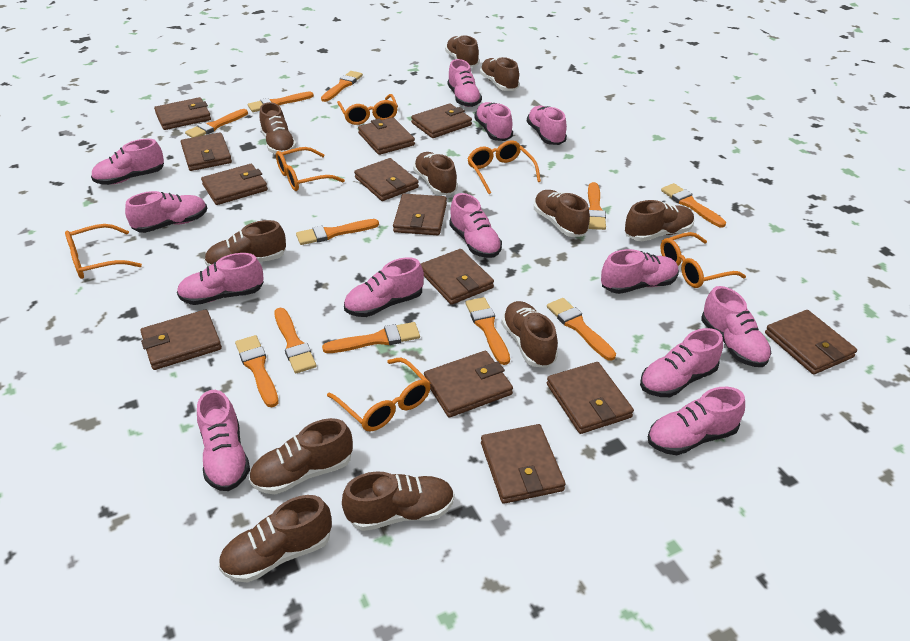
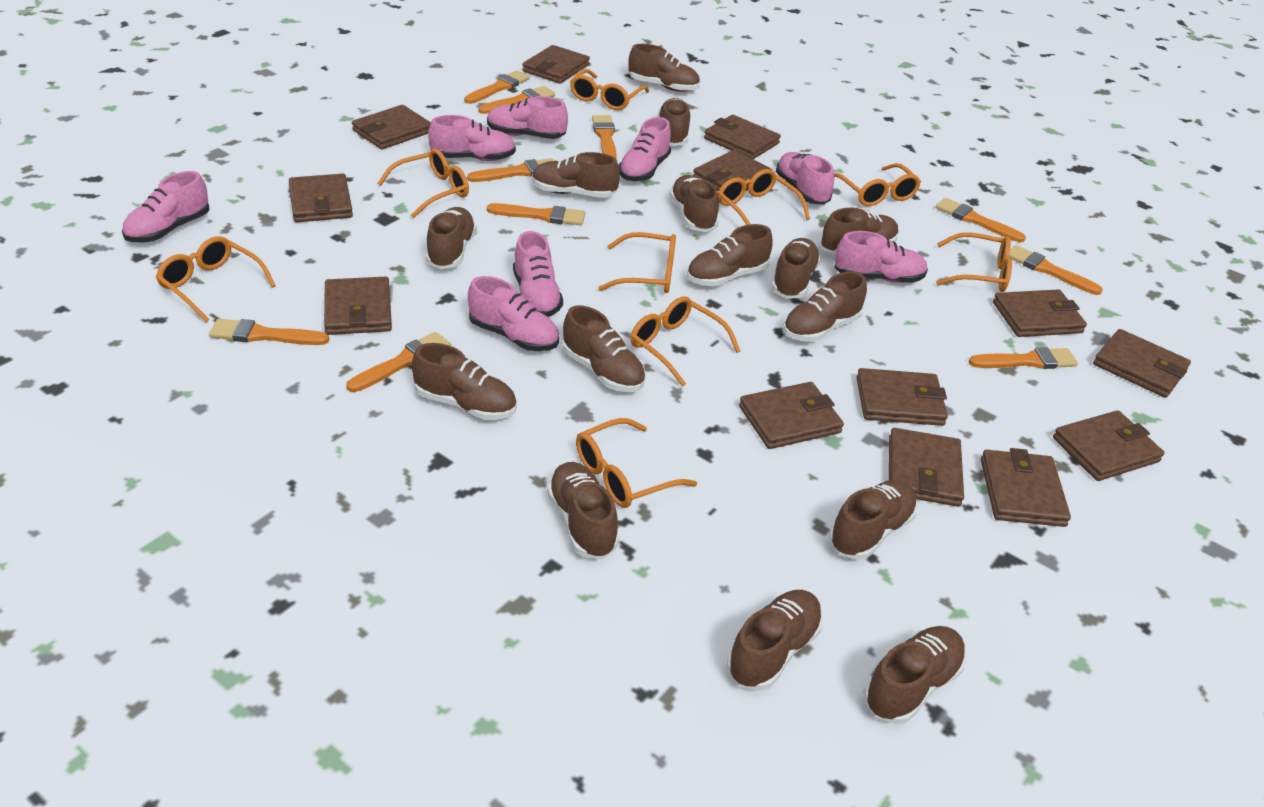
brown shoe: [204,220,286,266] [218,495,332,582] [249,418,353,494] [259,102,296,154] [342,471,454,531] [413,152,458,195] [445,35,480,67] [480,57,519,91] [502,301,558,368] [534,190,590,237] [625,200,694,241] = 11 -> [412,343,517,420] [426,207,477,269] [532,152,620,198] [547,462,619,559] [563,305,646,392] [628,44,700,92] [658,98,691,146] [669,175,719,232] [687,224,772,286] [727,590,823,691] [772,238,821,299] [783,272,867,342] [821,208,899,255] [829,480,918,560] [864,626,966,724] = 15
orange brush: [185,109,248,138] [235,335,279,407] [248,91,314,112] [274,308,316,373] [296,219,379,245] [321,71,363,102] [322,322,420,353] [465,297,510,365] [547,298,616,361] [588,182,606,230] [661,183,726,228] = 11 -> [209,319,329,345] [346,332,451,392] [464,70,530,104] [467,158,554,182] [479,86,555,114] [487,203,585,225] [592,115,616,159] [935,198,1026,242] [969,347,1078,369] [1009,245,1103,295] = 10
orange glasses: [65,224,142,279] [276,147,345,191] [327,358,431,432] [337,94,398,125] [467,140,541,194] [660,232,746,288] = 6 -> [156,236,276,322] [377,149,469,218] [570,69,649,110] [576,418,697,508] [598,232,676,293] [630,296,740,387] [718,169,810,225] [834,163,921,206] [936,232,1012,292] = 9
pink shoe: [91,139,164,185] [125,191,207,233] [177,253,264,305] [197,390,250,491] [344,257,424,317] [448,59,482,107] [449,193,502,258] [474,102,513,141] [527,106,567,145] [601,249,679,294] [640,328,723,397] [648,387,745,455] [702,286,771,367] = 13 -> [122,171,210,243] [428,115,516,161] [468,276,559,351] [487,96,568,139] [513,231,563,317] [619,117,671,181] [776,152,834,205] [834,231,928,283] = 8

